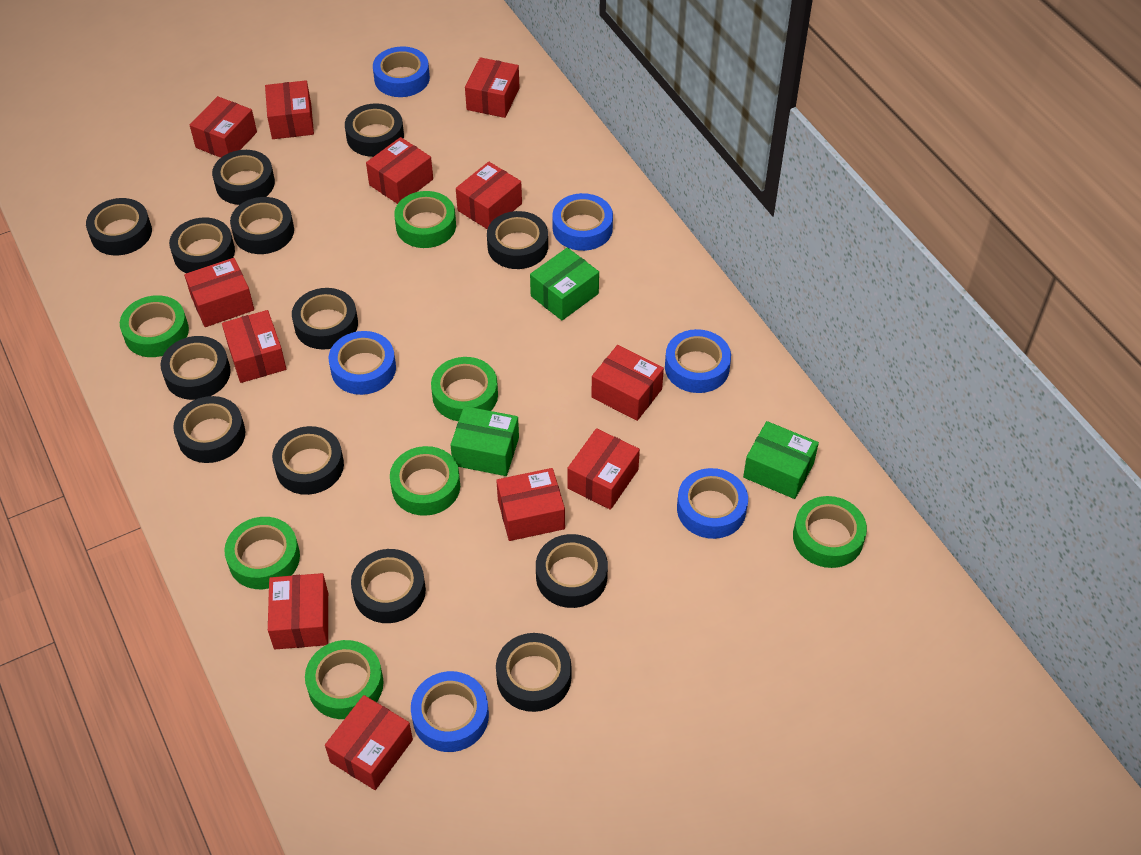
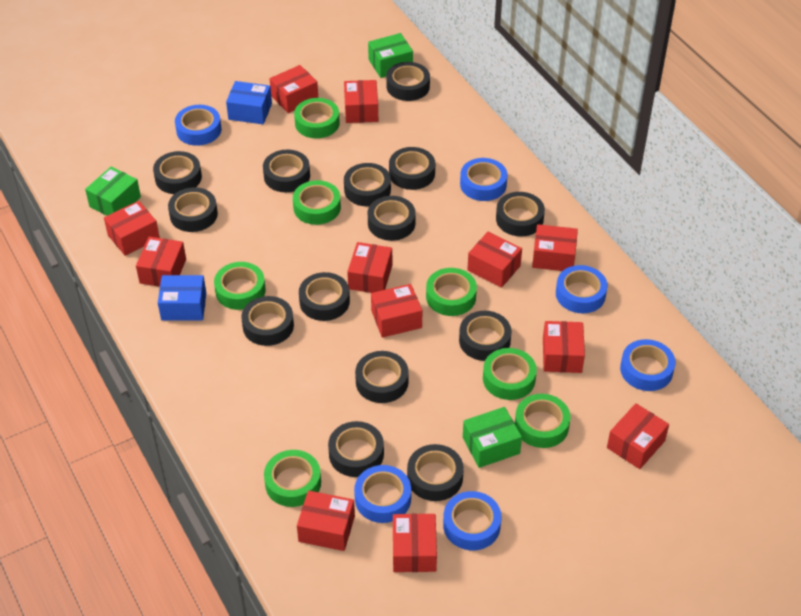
black tape: [86,198,152,255] [161,336,231,400] [169,218,235,273] [173,396,245,463] [212,150,275,205] [230,197,294,254] [272,426,344,495] [292,288,358,349] [345,103,404,157] [351,549,426,623] [487,211,548,269] [496,633,571,712] [536,534,608,608] = 13 -> [153,151,202,194] [168,187,218,232] [241,296,294,346] [263,149,310,192] [299,272,350,321] [328,421,384,477] [344,163,391,206] [355,351,409,403] [368,196,416,241] [386,62,430,101] [389,147,435,190] [407,444,464,501] [459,311,512,361] [496,192,545,237] = 14
blue box: none = 0 -> [158,275,206,321] [226,81,272,124] = 2

